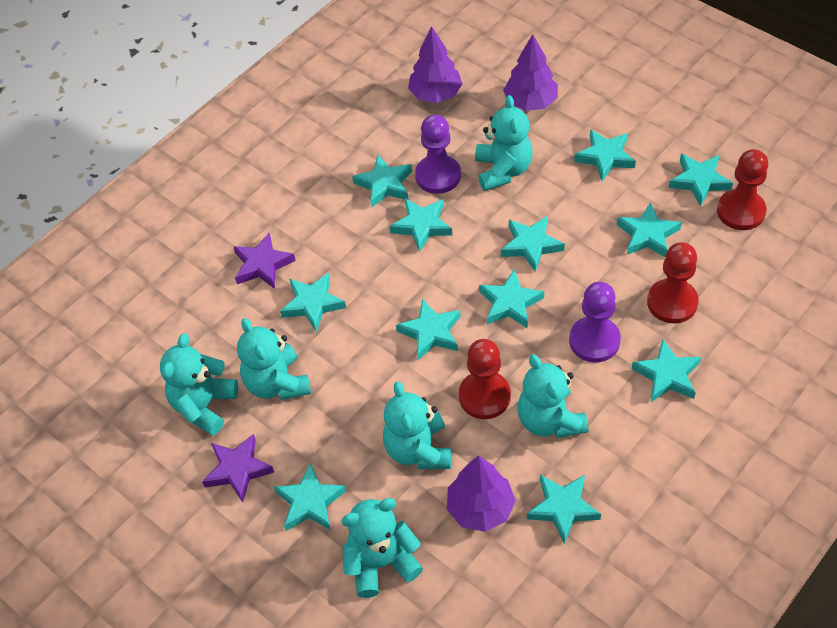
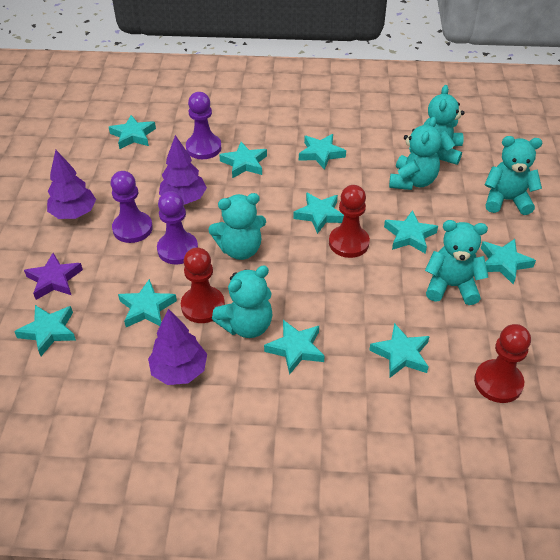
purple pawn: [415,114,461,194] [569,282,621,362] = 2 -> [111,171,153,243] [157,191,198,264] [186,92,221,159] = 3
purple star: [202,434,274,502] [234,233,296,289] = 2 -> [24,253,83,300] = 1
turquoise star: [274,463,346,531] [280,273,346,332] [352,155,412,208] [390,198,452,252] [396,299,461,360] [479,269,544,329] [501,216,565,272] [527,475,601,544] [574,129,636,181] [617,202,682,258] [632,340,701,402] [669,154,733,206] = 12 -> [14,305,76,356] [109,115,156,149] [118,279,177,327] [219,142,267,178] [264,320,325,375] [293,192,344,234] [299,134,346,170] [369,323,430,378] [384,210,438,254] [481,239,536,284] = 10

